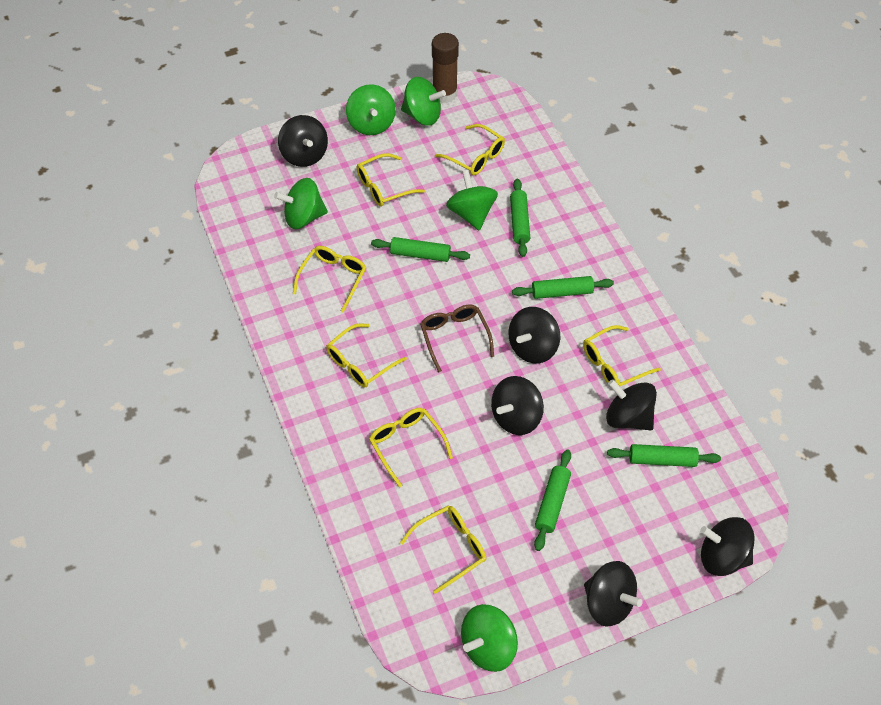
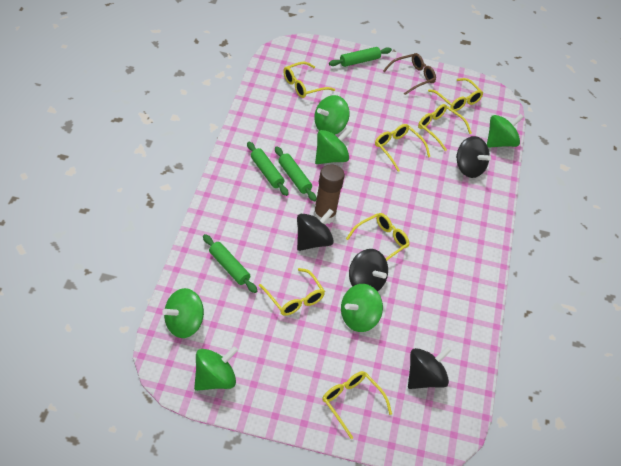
black spinning top: [278,115,328,167] [491,376,544,435] [508,307,560,364] [584,561,643,627] [606,379,657,430] [700,517,755,576] = 6 -> [297,209,334,251] [349,249,388,291] [408,346,452,389] [456,136,491,178] = 4
green rolling pin: [371,237,470,262] [510,179,530,257] [512,276,614,299] [534,449,571,551] [607,444,721,467] = 5 -> [203,234,257,293] [247,141,289,196] [275,146,316,201] [329,47,392,67] = 4
green spinning top: [274,178,328,229] [346,84,396,135] [401,77,446,126] [446,170,498,230] [461,604,518,672] = 5 -> [162,288,204,338] [194,346,238,391] [314,95,350,134] [315,128,351,164] [341,284,383,332] [487,114,524,148] = 6

